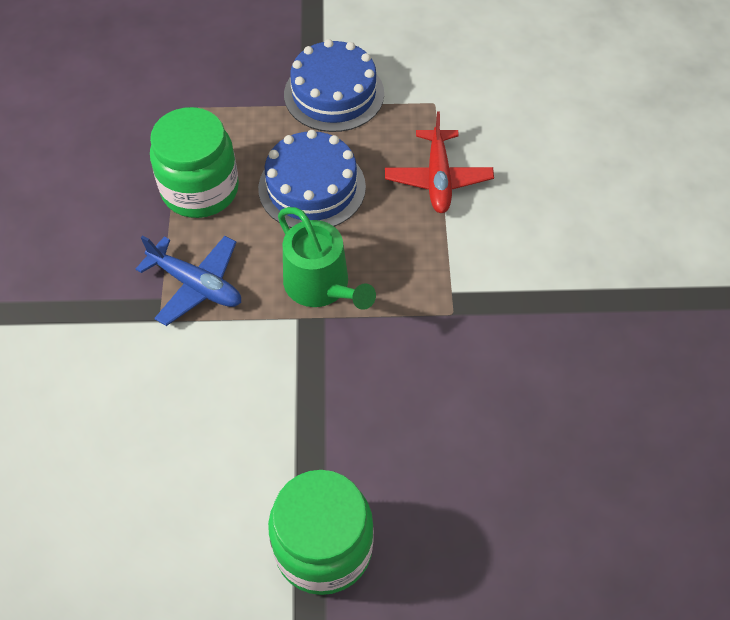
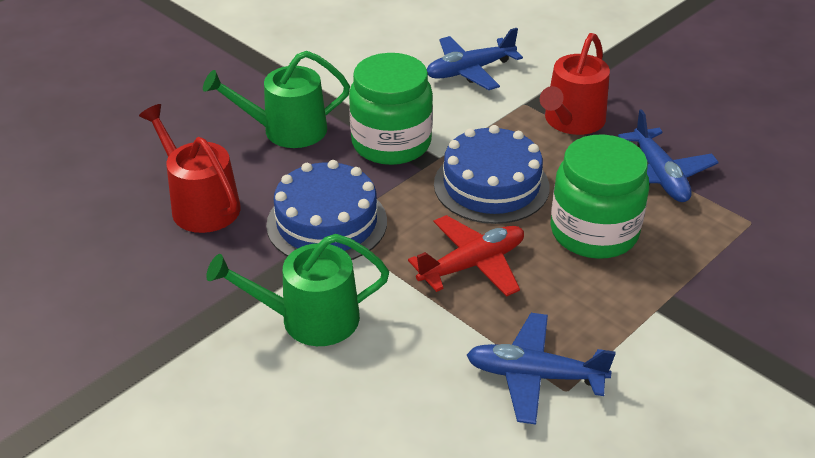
blue plane: [136,235,241,326] = 1 -> [427,28,523,90] [467,313,615,424] [618,109,719,202] = 3
green watering can: [278,207,376,310] = 1 -> [203,51,350,148] [206,234,389,346] = 2
red watering can: none = 0 -> [139,104,241,233] [540,33,610,135] = 2

